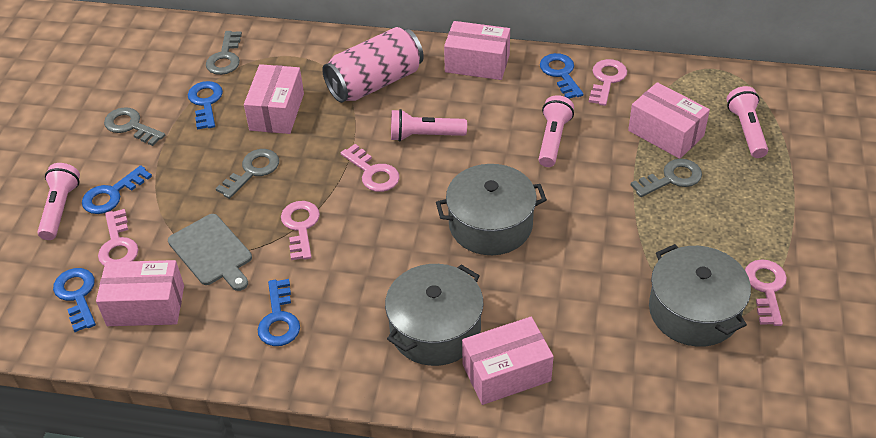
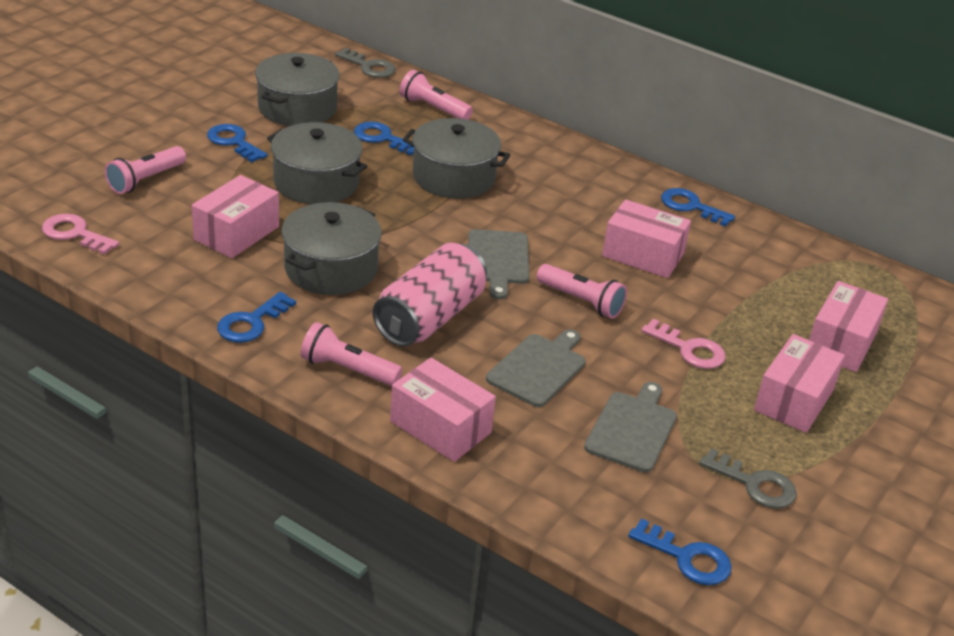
grey cutting board: [168,214,252,291] = 1 -> [468,229,530,299] [486,329,586,407] [584,382,677,473] = 3
grey key: [104,107,165,146] [206,31,242,75] [216,149,279,199] [631,159,702,197] = 4 -> [335,48,396,78] [699,448,797,509] = 2
grey pot: [385,264,483,366] [436,164,547,255] [649,244,751,347] = 3 -> [255,53,340,126] [267,122,368,204] [281,202,382,295] [403,118,510,198] = 4
pink key: [98,209,139,266] [281,201,320,260] [341,144,400,192] [589,59,627,106] [745,259,787,326] = 5 -> [42,214,119,255] [641,319,726,369] = 2

